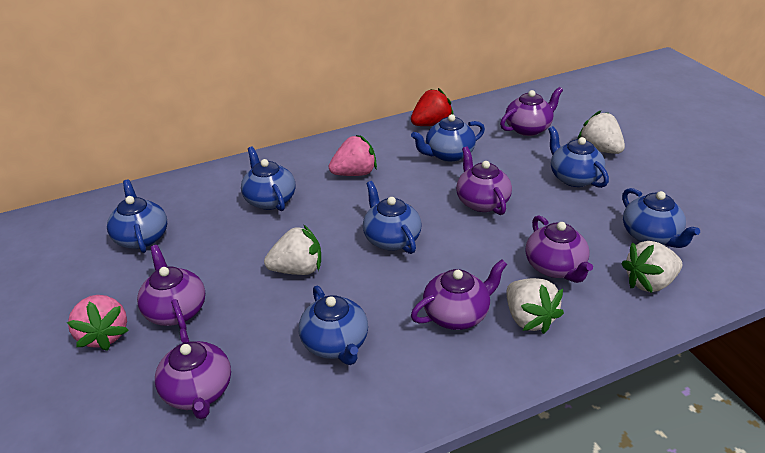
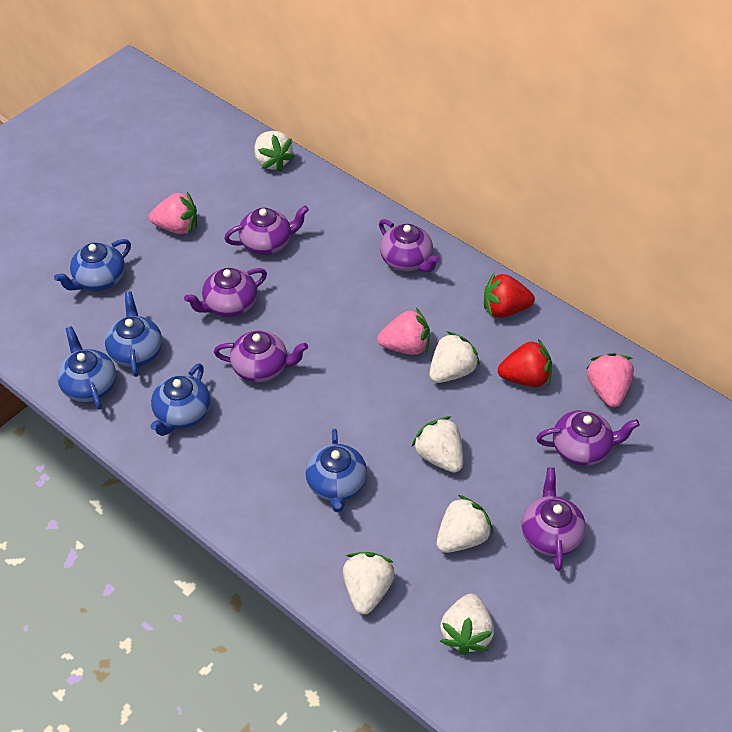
blue teapot: [107,179,167,253] [241,146,295,211] [299,286,368,365] [363,181,422,254] [411,114,485,162] [548,126,609,188] [622,188,700,248] = 7 -> [54,239,131,291] [57,326,116,410] [105,291,162,377] [150,363,211,436] [305,429,367,512] = 5
pink strawberry: [67,295,129,351] [329,135,377,176] = 2 -> [149,192,197,234] [377,308,430,355] [586,353,634,407] = 3
red strawberry: [411,88,454,126] = 1 -> [484,272,535,318] [498,339,552,387] = 2
white strawberry: [264,225,321,275] [506,278,564,334] [578,111,625,154] [621,241,682,293] = 4 -> [254,131,295,172] [343,552,395,615] [411,416,463,473] [429,331,480,383] [436,495,494,553] [440,594,494,655] = 6

